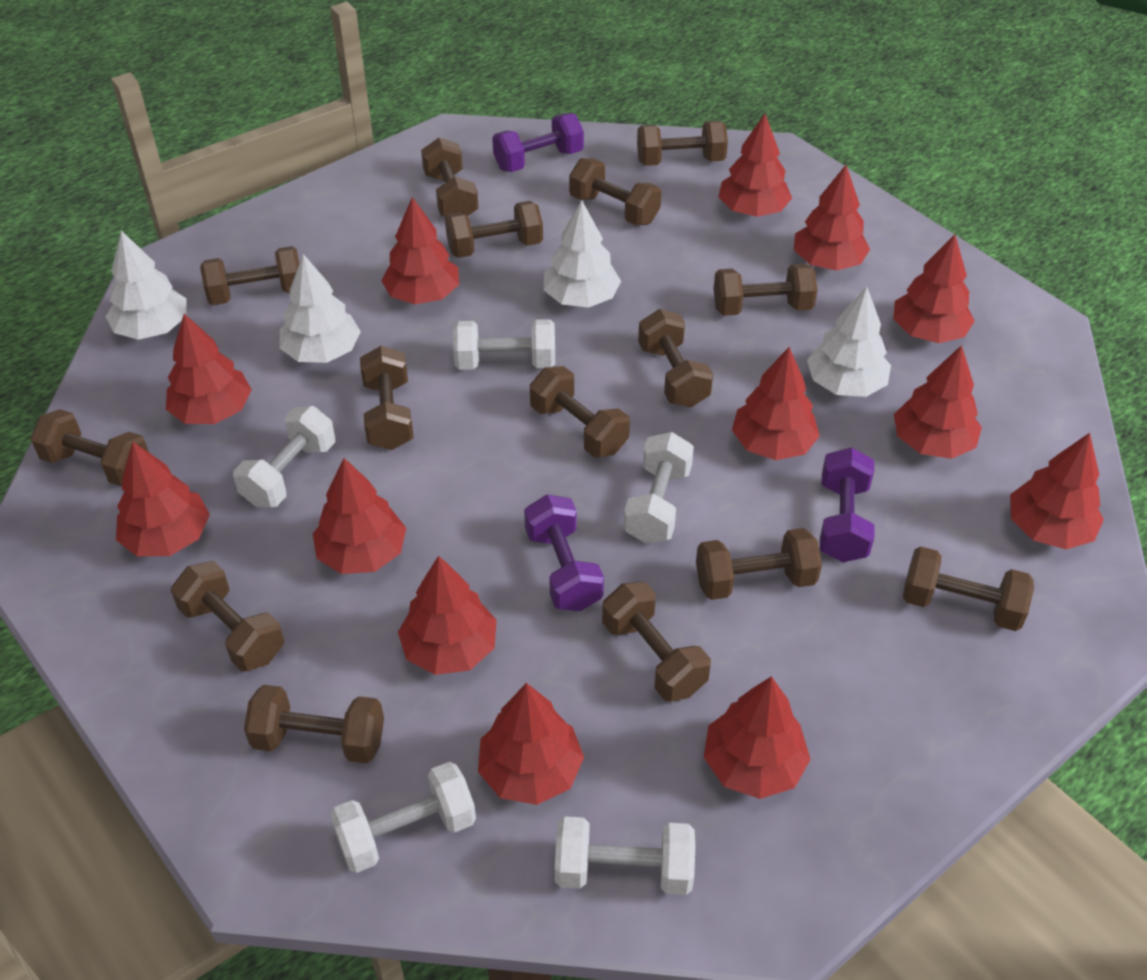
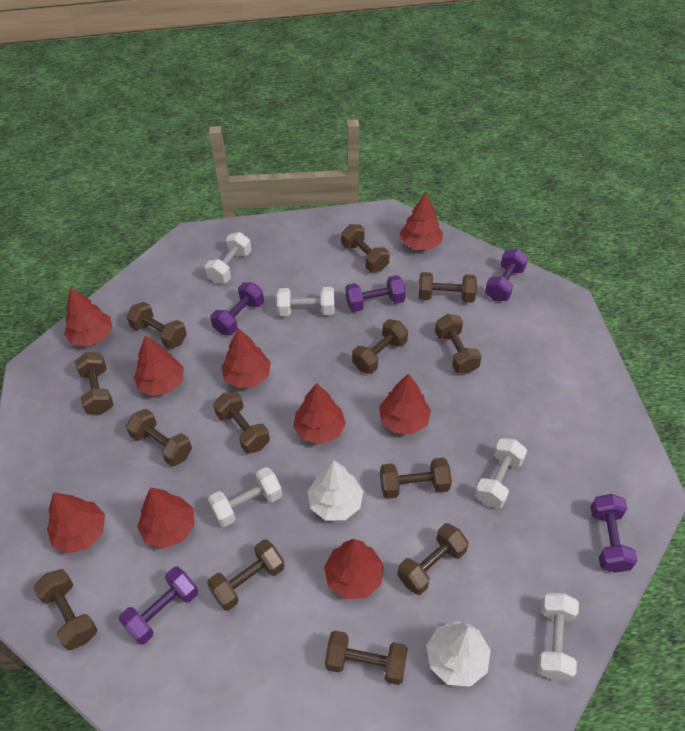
brown dumbbell: [30,409,149,487] [171,561,284,672] [200,246,300,305] [244,685,384,764] [360,346,414,450] [421,138,479,217] [445,201,543,258] [530,366,630,458] [569,158,661,226] [602,582,711,702] [637,121,728,166] [638,309,713,407] [696,528,822,600] [714,264,817,316] [903,547,1034,631] = 15 -> [33,569,97,650] [75,352,114,414] [126,409,192,466] [127,302,187,349] [207,539,285,611] [213,391,270,454] [325,630,408,685] [341,224,390,272] [352,319,408,374] [380,458,452,499] [397,523,469,595] [418,272,477,303] [435,314,482,374] = 13
purple dumbbell: [492,113,584,172] [524,494,604,611] [819,447,874,562] = 3 -> [119,567,198,645] [210,282,264,335] [346,275,406,312] [485,249,528,301] [591,494,638,573] = 5
red tree: [116,442,210,556] [166,314,252,424] [313,458,406,574] [381,197,459,304] [398,556,497,675] [478,683,584,805] [704,676,811,799] [718,114,792,217] [732,347,820,460] [794,165,870,271] [893,234,975,343] [894,345,982,459] [1010,433,1104,549] = 13 -> [47,492,105,554] [64,287,112,347] [134,336,184,396] [137,487,195,549] [221,328,271,388] [293,383,346,444] [324,539,384,599] [379,373,431,434] [400,192,443,250] = 9
white tree: [105,231,187,340] [279,254,361,363] [544,201,621,308] [807,287,891,397] = 4 -> [307,460,363,520] [426,621,491,687] = 2

